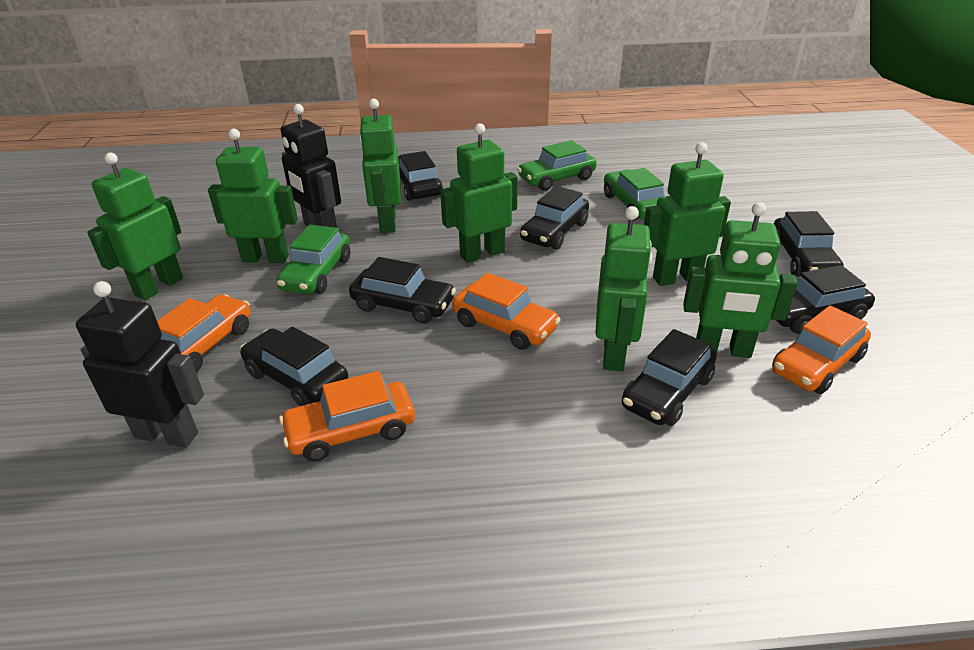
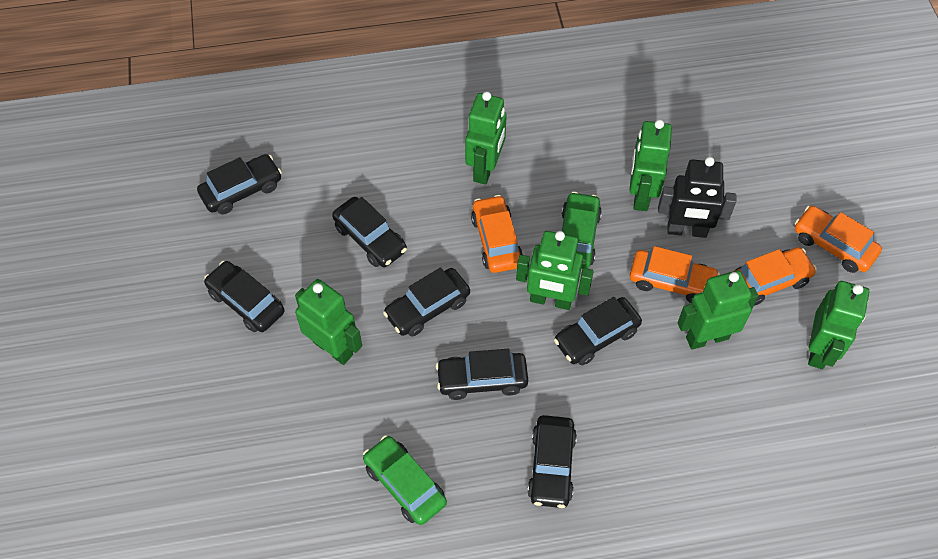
black robot: [76,281,204,448] [281,104,341,228] = 2 -> [658,157,737,238] = 1
green car: [276,225,350,294] [517,140,597,191] [604,168,664,221] = 3 -> [363,435,447,525] [562,192,602,269] = 2
green robot: [87,152,183,300] [208,129,298,263] [359,99,401,233] [440,123,518,263] [596,206,652,371] [644,142,731,286] [683,202,798,358] = 7 -> [295,279,362,365] [465,91,507,185] [516,231,594,310] [629,119,672,211] [677,270,758,350] [808,281,869,369] = 6

